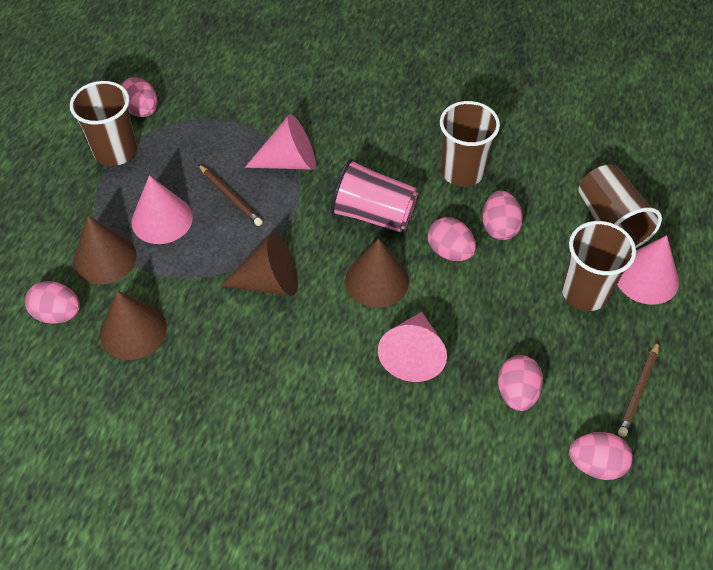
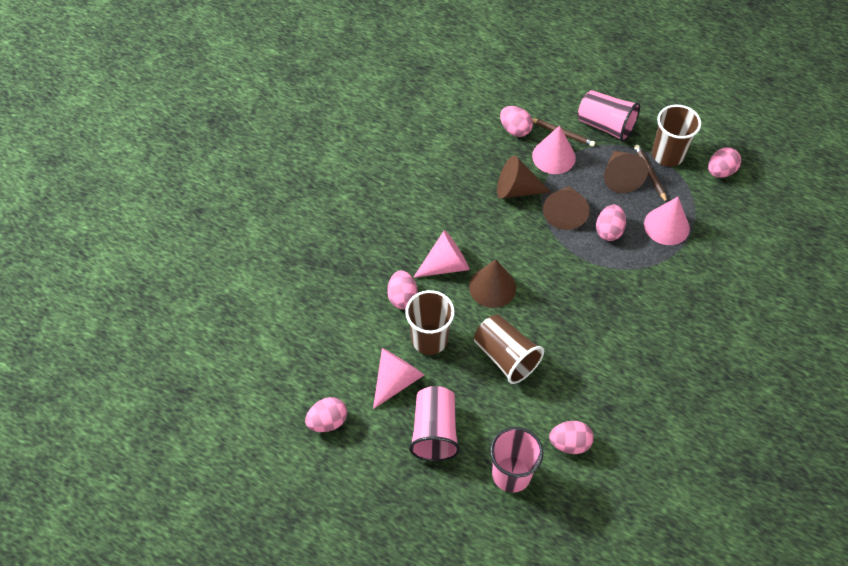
brown cup: [70,81,137,166] [440,101,500,187] [562,221,636,311] [578,164,662,248] = 4 -> [405,290,455,355] [474,314,544,384] [652,105,701,167] = 3
pink cup: [330,159,418,232] = 1 -> [409,386,460,461] [490,427,543,493] [578,90,640,142] = 3

